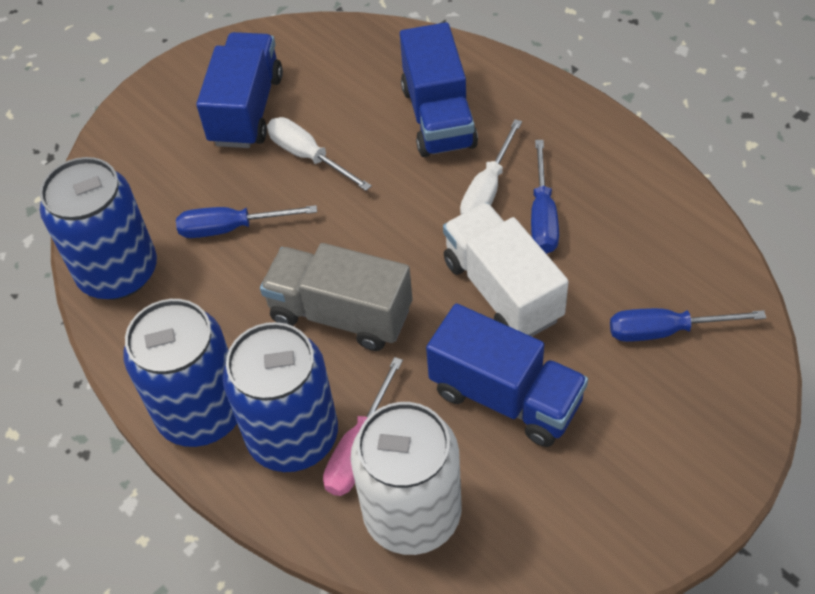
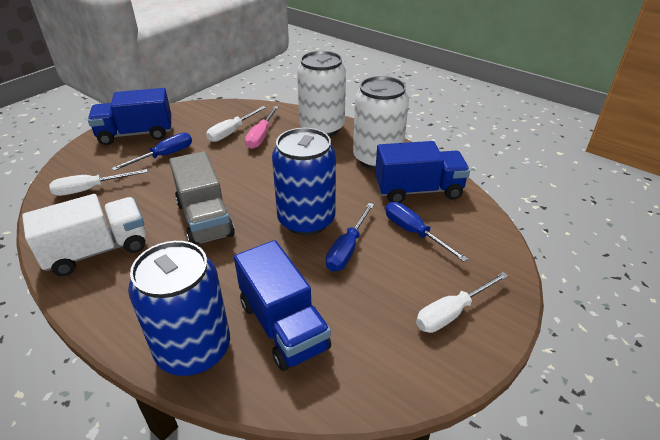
blue can: [40,157,157,300] [123,299,237,447] [222,322,338,472] = 3 -> [128,241,230,376] [272,128,336,235] = 2
white can: [351,402,461,555] = 1 -> [297,51,346,136] [353,76,409,170] = 2
white screwdriver: [267,117,372,191] [460,119,522,215] = 2 -> [49,169,148,196] [206,106,266,142] [416,272,508,333] = 3

